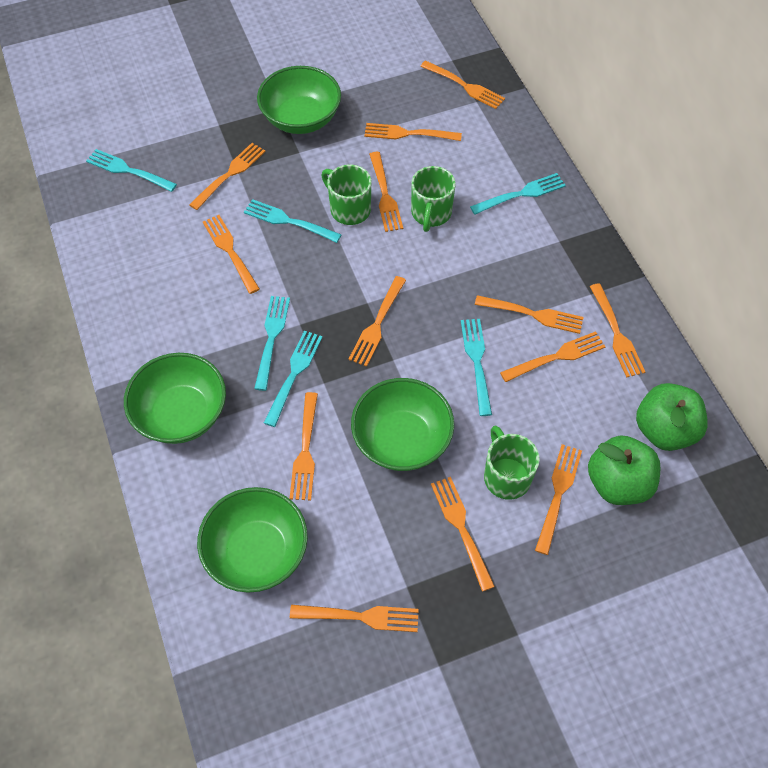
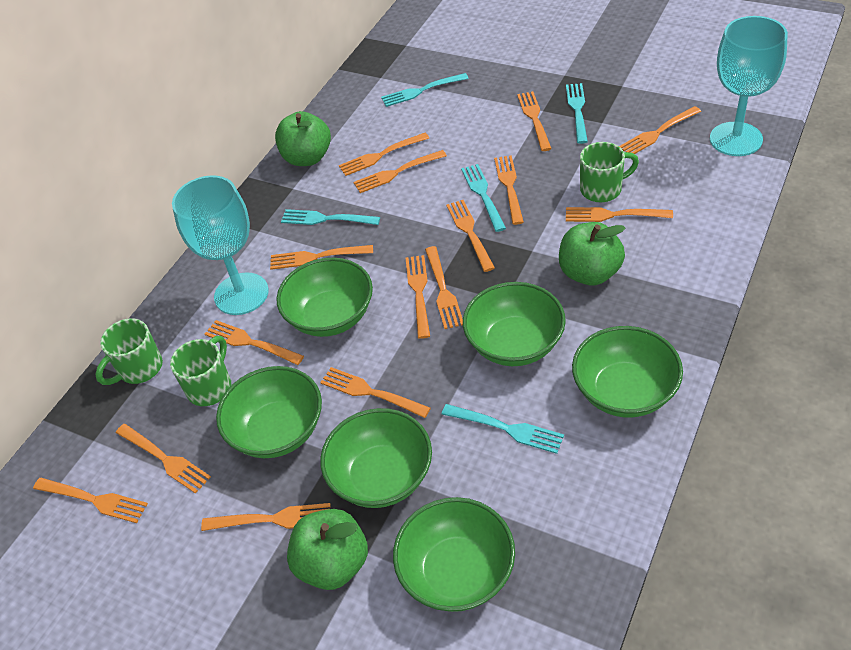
green apple: [588,435,661,505] [636,383,708,451] = 2 -> [275,111,331,166] [287,509,368,590] [559,222,625,286] = 3
green bowl: [124,353,226,444] [197,487,308,593] [257,66,341,134] [351,378,454,471] = 4 -> [216,366,322,458] [276,258,373,337] [320,408,432,508] [393,497,515,612] [463,282,566,366] [572,326,683,417] = 6
orange fork: [189,143,266,210] [203,215,260,294] [289,392,318,500] [290,605,419,632] [349,276,406,367] [364,123,462,141] [369,152,403,232] [420,60,505,109] [431,477,495,591] [475,295,584,334] [500,331,606,382] [535,444,582,555] [589,283,645,378] = 13 -> [33,478,148,523] [116,424,211,494] [201,503,331,531] [205,320,304,365] [270,245,373,270] [320,367,431,418] [339,133,429,176] [354,150,447,193] [406,255,430,339] [425,246,463,329] [446,200,495,272] [494,155,524,225] [517,91,552,151] [566,207,673,222] [619,106,701,154] = 15
turquoise fork: [86,149,177,192] [244,199,342,243] [254,296,290,391] [264,331,322,427] [461,319,492,416] [470,173,566,215] = 6 -> [281,209,380,225] [381,73,469,107] [442,404,564,454] [461,164,506,232] [566,83,588,144] = 5
turquoise goblet: none = 0 -> [172,175,269,315] [710,16,788,156] = 2

